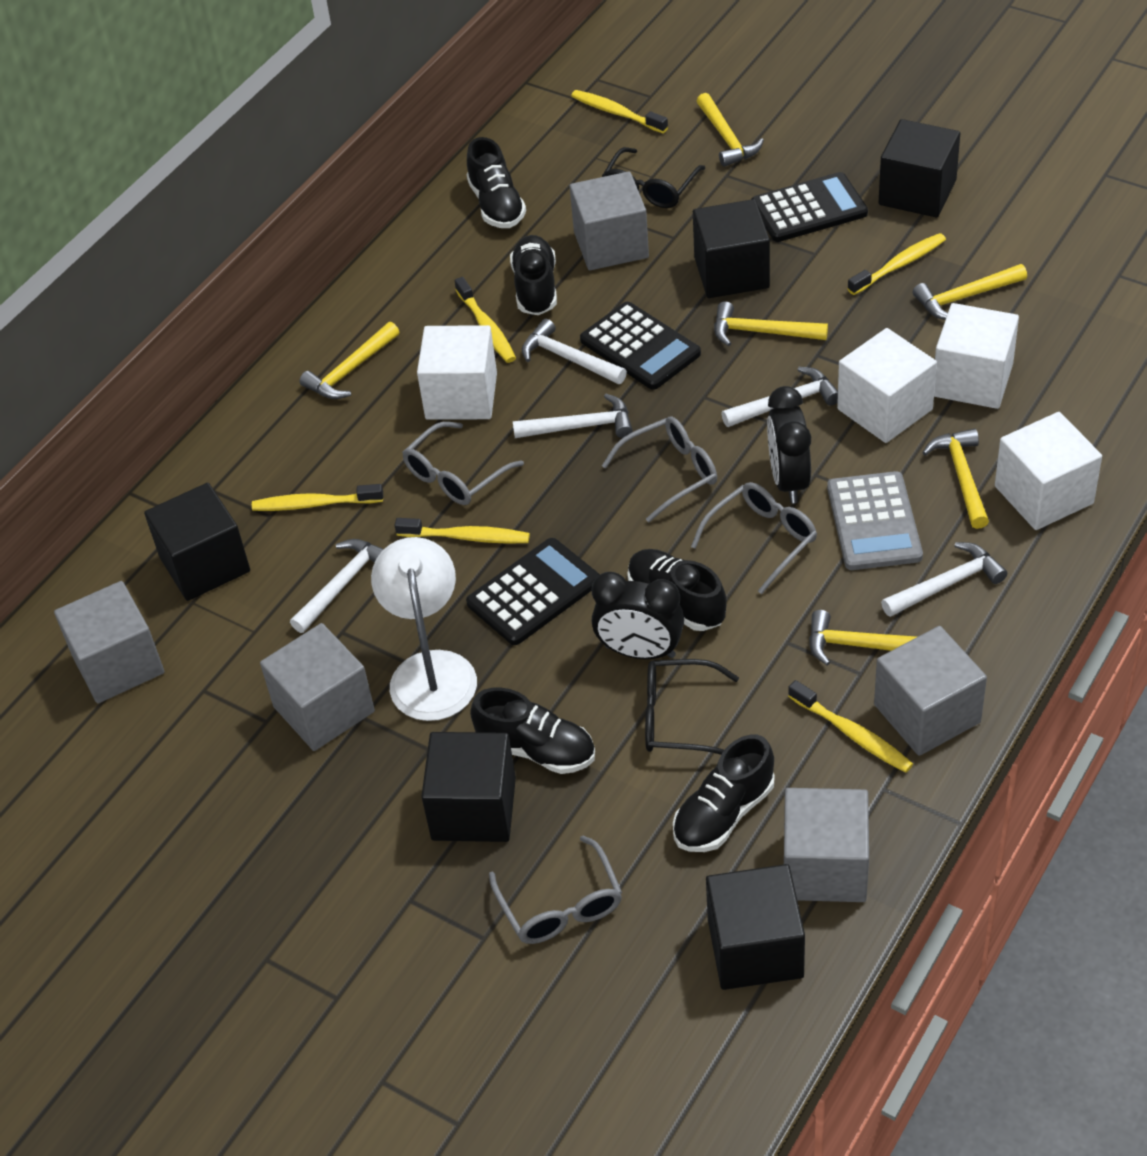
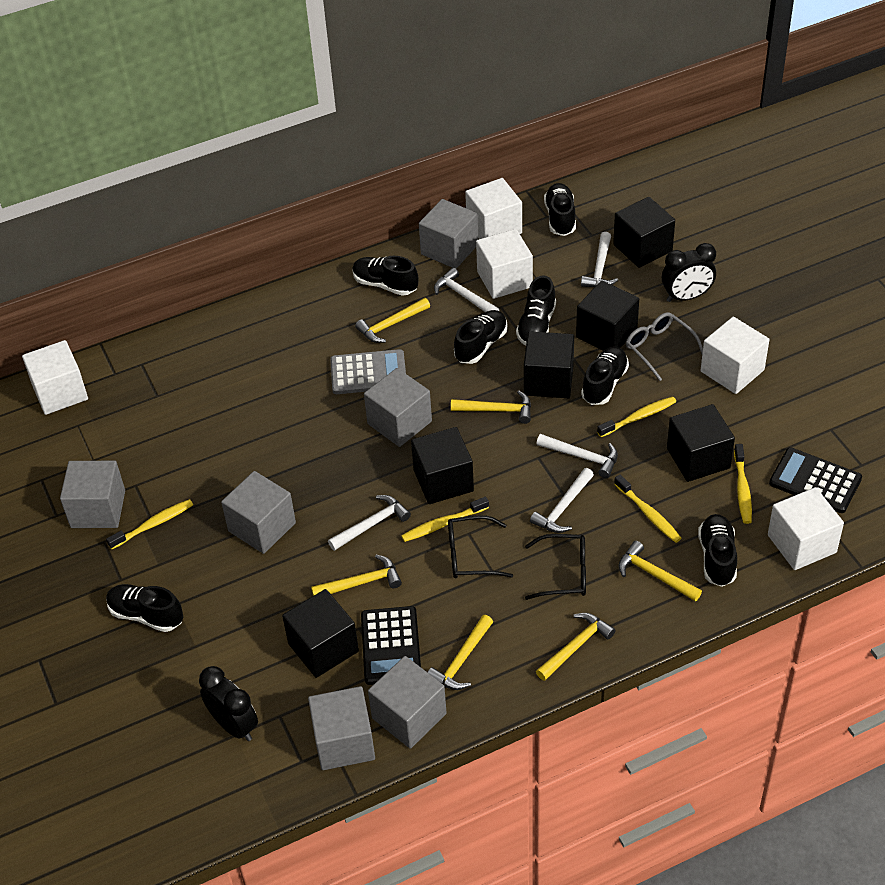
black calculator: [466,538,600,645] [580,302,701,390] [752,172,868,242] = 3 -> [361,606,421,685] [769,447,862,513] = 2
black cube: [144,483,250,601] [421,732,516,842] [693,199,770,298] [706,864,805,990] [878,119,960,217] = 5 -> [282,589,359,678] [411,427,474,504] [524,331,574,398] [576,281,639,351] [613,197,675,268] [667,404,735,482] = 6
black shoe: [467,137,526,228] [470,688,595,774] [510,235,557,315] [627,549,727,631] [673,735,774,852] = 5 -> [106,584,183,632] [352,256,418,296] [454,310,508,364] [516,276,556,345] [544,183,576,236] [581,346,629,405] [698,514,737,587] = 7
grey cube: [54,581,164,703] [260,623,375,751] [570,171,649,270] [784,788,869,902] [874,626,987,756] = 5 -> [60,461,125,528] [221,471,296,554] [308,686,375,770] [364,368,432,447] [368,656,447,749] [419,199,478,269] = 6
grey glasses: [402,422,524,505] [489,835,622,944] [602,417,717,522] [691,482,817,594] = 4 -> [626,312,703,381] = 1
white cube: [417,325,497,420] [837,328,937,443] [934,303,1019,409] [995,412,1102,530] = 4 -> [22,340,88,415] [465,178,522,239] [476,229,533,299] [700,317,769,394] [768,487,844,570] = 5
white lamp: [371,537,477,721] = 1 -> none = 0
yellow toothbrush: [252,484,383,511] [394,518,530,544] [454,277,516,363] [571,90,668,133] [788,680,913,773] [848,233,946,295] = 6 -> [106,499,193,549] [401,497,489,542] [597,396,676,437] [614,475,682,543] [734,444,752,524] = 5

